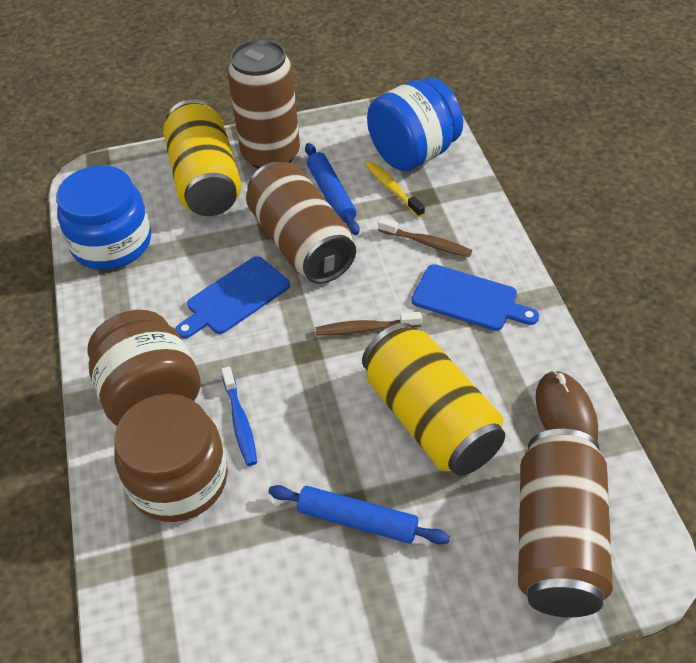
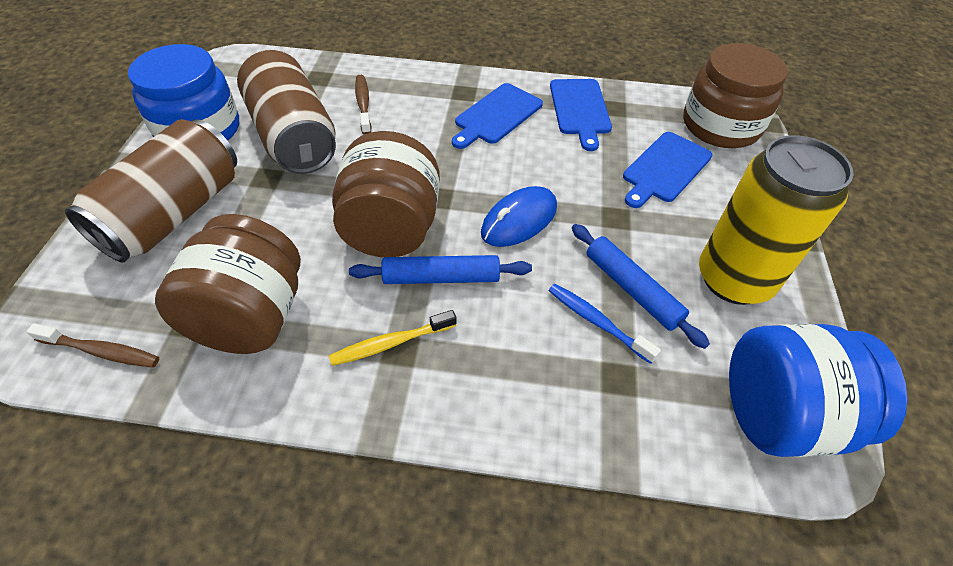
blue cutting board: [175,256,290,339] [411,264,539,331] = 2 -> [452,83,543,149] [550,79,612,151] [623,132,712,208] = 3
blue mouse: none = 0 -> [481,186,557,247] = 1
brown can: [227,39,300,169] [246,162,356,284] [518,429,613,617] = 3 -> [65,119,237,262] [237,50,336,174] = 2
brown jar: [88,310,201,426] [114,394,228,522] = 2 -> [155,214,301,354] [332,131,440,257] [683,43,788,148] = 3
brown mouse: [536,370,598,441] = 1 -> none = 0
yellow can: [163,99,242,216] [362,323,505,476] = 2 -> [699,135,853,305] = 1

